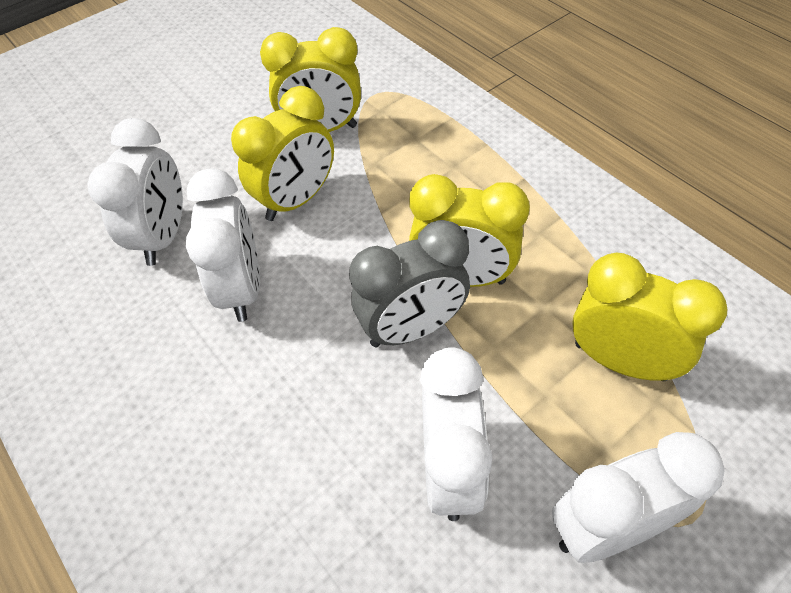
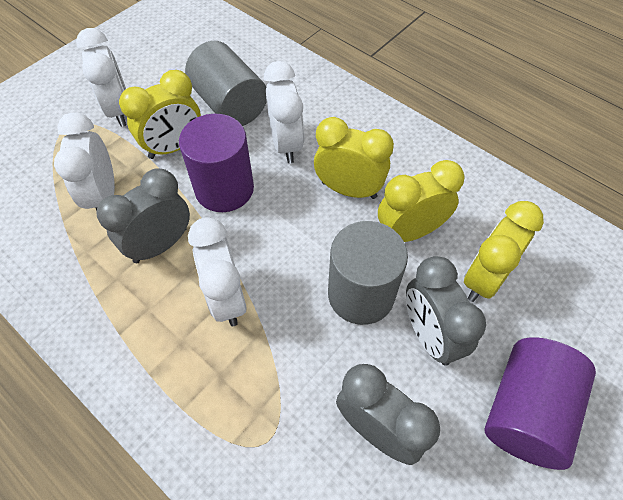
grey clock: [349,220,470,347] = 1 -> [96,169,190,263] [336,364,440,465] [406,256,486,366] = 3
grey cylinder: none = 0 -> [185,41,267,126] [328,221,408,325] = 2
purple cylinder: none = 0 -> [179,114,254,212] [484,337,596,470] = 2

